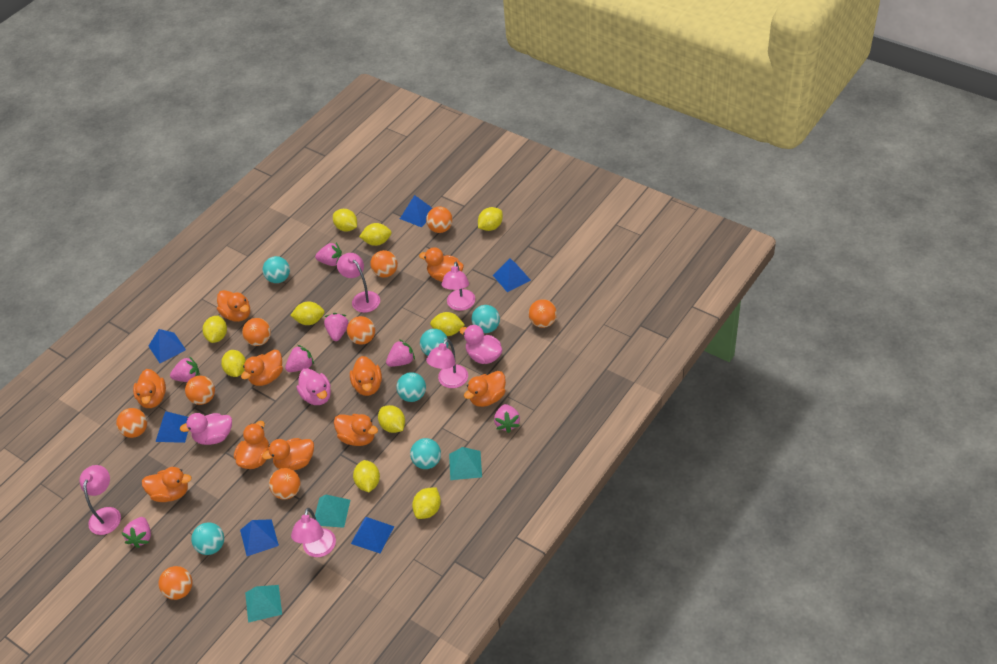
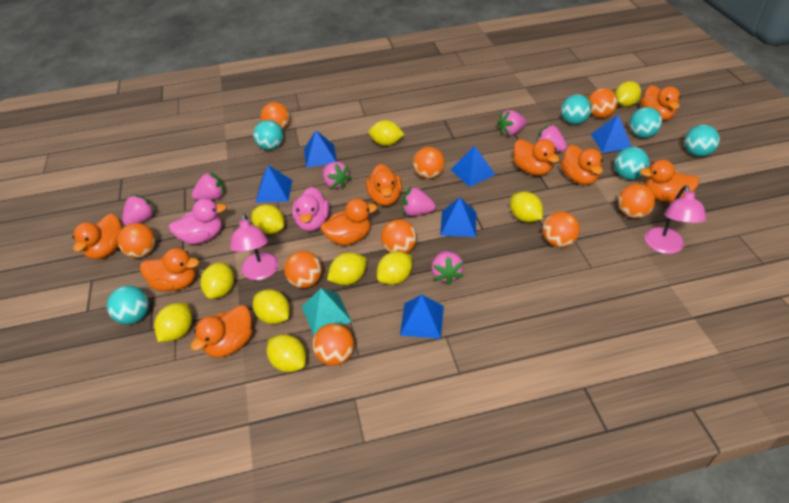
orange duck: [133,369,166,408] [142,467,192,502] [217,290,250,322] [234,421,269,469] [241,350,283,386] [262,438,314,470] [334,414,378,446] [350,356,382,396] [419,247,464,282] [464,371,506,407] = 10 -> [72,214,122,259] [140,248,199,291] [191,305,252,358] [321,198,377,245] [366,164,402,206] [513,139,559,176] [561,145,603,185] [640,85,681,121] [640,159,699,202] = 9
pink duck: [180,413,232,445] [296,368,331,405] [459,325,502,364] = 3 -> [169,198,226,244] [292,187,329,231] = 2
pink lamp: [79,465,121,535] [291,508,336,557] [337,253,380,313] [426,339,468,388] [441,262,475,311] = 5 -> [230,214,279,280] [645,185,706,254] = 2
turquoise pyramid: [245,585,282,623] [315,495,350,528] [449,447,482,480] = 3 -> [302,288,352,335] = 1

